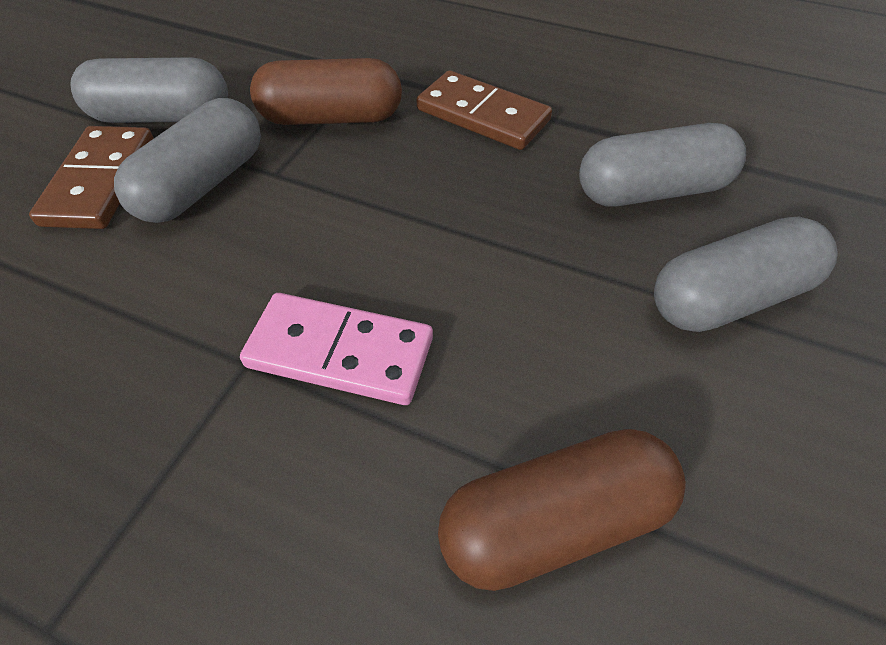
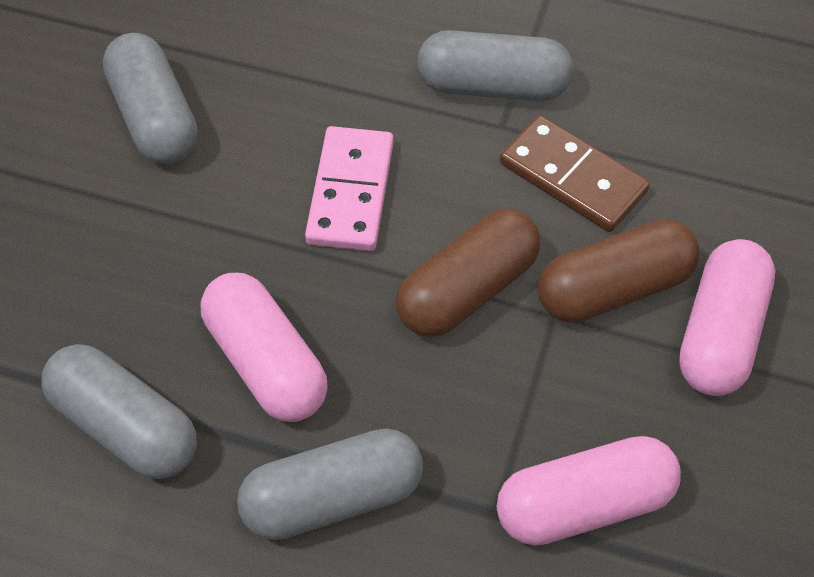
brown domino: [29,126,154,229] [416,70,552,150] = 2 -> [500,115,650,232] = 1
pink capsule: none = 0 -> [201,273,328,422] [497,436,681,546] [679,239,775,396] = 3

